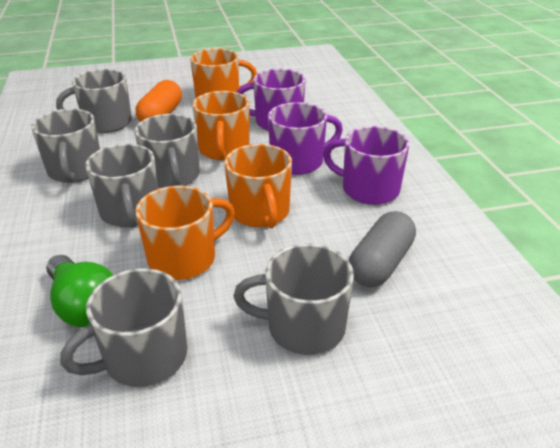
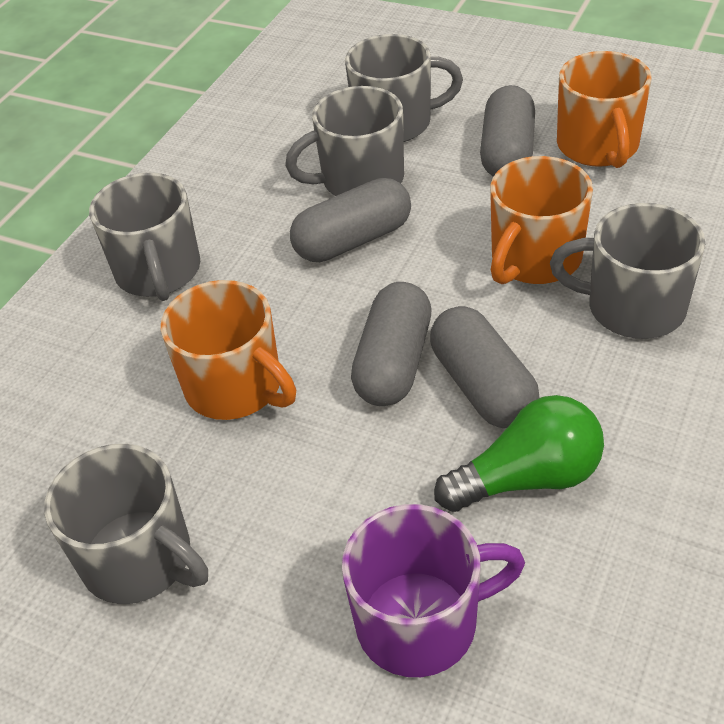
grey capsule: [349,211,416,287] = 1 -> [290,178,411,262] [351,282,432,406] [430,306,540,428] [480,85,535,177] = 4
grey mug: [31,109,100,183] [56,69,132,133] [60,268,187,387] [85,144,158,228] [135,114,200,188] [233,244,354,355] = 6 -> [44,444,208,604] [89,173,200,301] [285,86,404,196] [345,34,463,142] [550,203,705,339] = 5
orange capsule: [136,80,182,122] = 1 -> none = 0
orange mug: [135,186,235,280] [190,48,257,98] [192,91,249,160] [224,144,292,228] = 4 -> [161,280,296,420] [490,156,593,284] [557,51,652,168] = 3
purple mug: [236,69,306,131] [268,102,343,175] [323,126,409,205] = 3 -> [342,504,525,677] = 1

